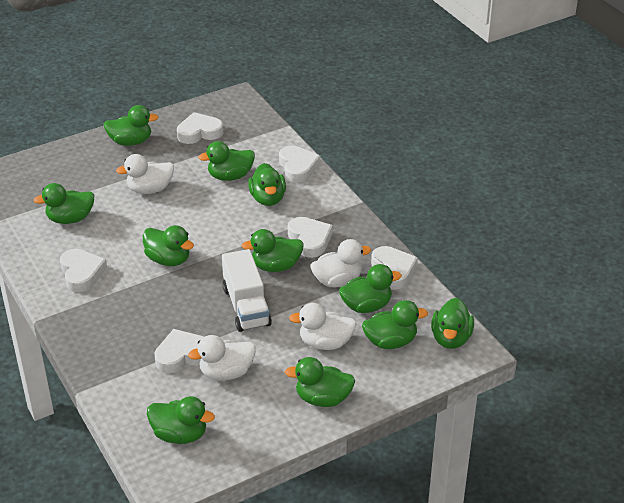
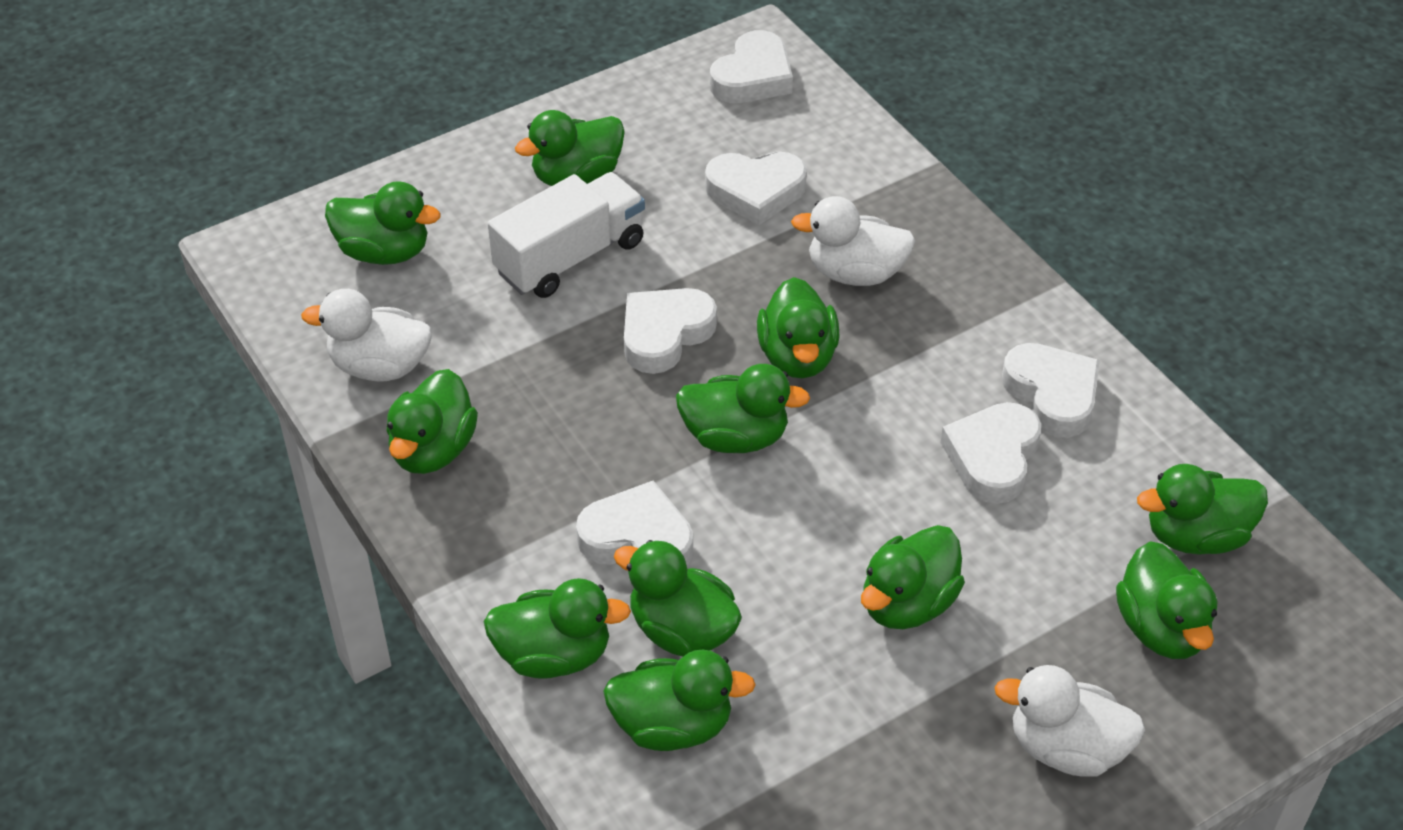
white duck: [116,154,174,194] [188,335,256,380] [289,303,357,350] [310,239,371,287] = 4 -> [301,289,432,382] [791,196,915,286] [994,665,1145,776] = 3

